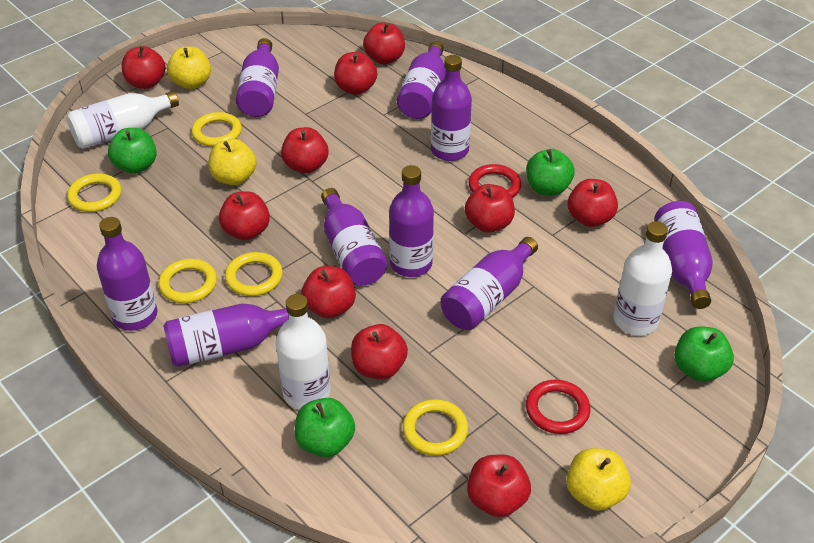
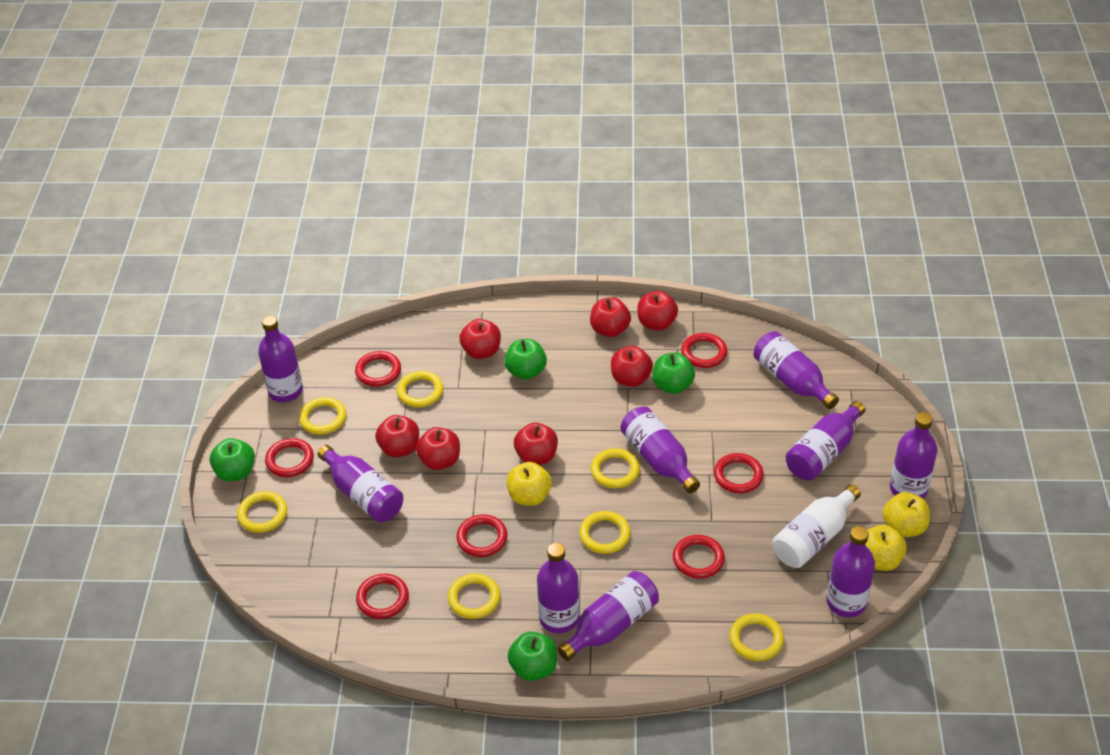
red apple: [122,46,166,89] [219,191,270,240] [281,127,328,173] [301,266,356,318] [334,52,377,95] [351,324,408,379] [363,23,405,64] [465,184,515,233] [467,455,531,517] [568,179,618,227] = 10 -> [375,415,419,458] [416,427,460,470] [459,319,501,359] [514,422,558,465] [590,297,631,337] [611,346,653,387] [637,291,678,331] = 7
red ring: [469,164,521,198] [526,380,591,434] = 2 -> [265,438,314,477] [355,351,401,387] [356,574,409,619] [456,514,507,557] [673,535,725,579] [681,333,727,368] [714,453,764,493] = 7
white bottle: [67,91,179,149] [276,294,331,410] [614,221,672,335] = 3 -> [772,484,861,568] = 1
yellow ring: [67,173,121,212] [158,259,217,303] [191,112,242,147] [225,252,283,296] [403,399,468,456] = 5 -> [237,491,287,533] [299,397,346,434] [397,371,443,407] [448,573,500,619] [579,511,631,554] [591,448,640,488] [729,613,784,661] = 7

